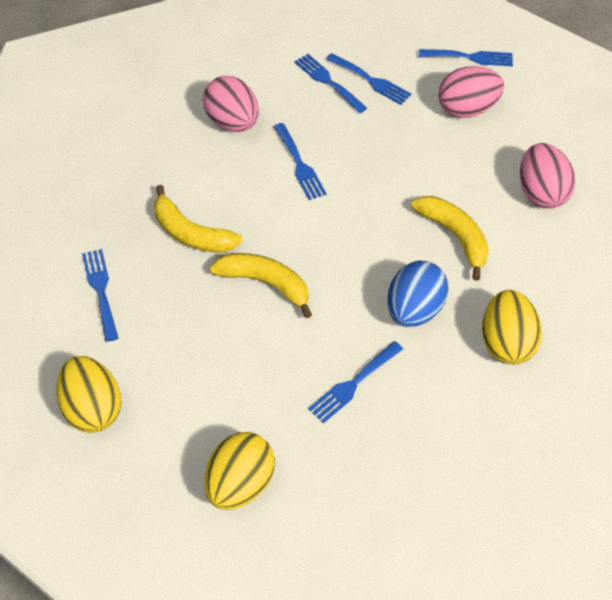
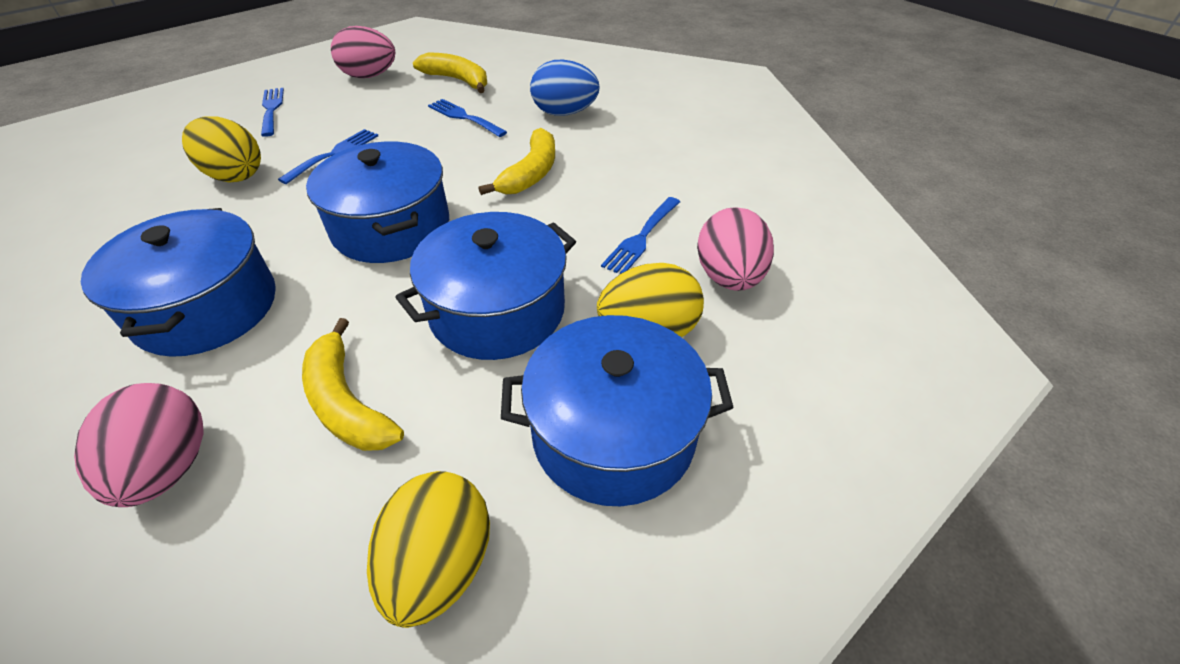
blue fork: [82,249,118,342] [274,123,327,200] [294,54,367,113] [308,341,403,424] [326,53,411,105] [419,49,513,66] = 6 -> [261,88,284,137] [278,129,378,184] [428,99,507,137] [601,197,680,274] = 4
blue pot: none = 0 -> [81,208,276,357] [306,142,449,263] [395,212,576,360] [501,315,734,506] = 4

